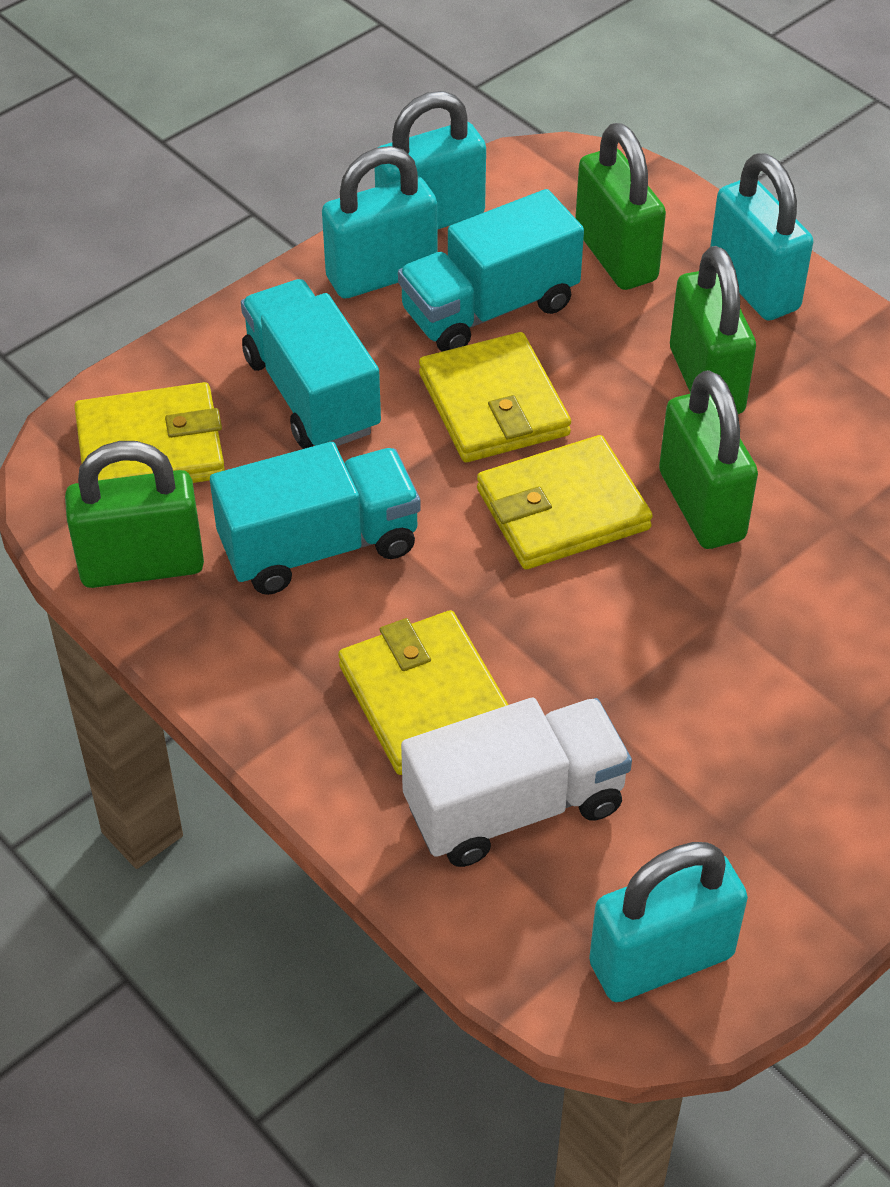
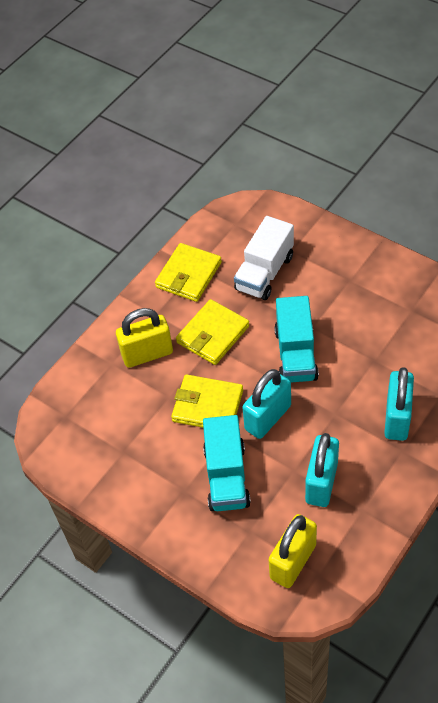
green padlock: [65,441,204,588] [575,123,666,290] [659,370,758,549] [670,246,756,414] = 4 -> none = 0
turquoise padlock: [322,146,437,298] [374,91,486,230] [589,842,748,1002] [710,153,813,321] = 4 -> [242,369,291,439] [305,433,339,507] [384,367,414,441] = 3
turquoise truck: [210,442,421,595] [241,279,381,449] [398,189,584,352] = 3 -> [203,415,251,511] [274,296,319,382] = 2
yellow padlock: none = 0 -> [116,308,173,368] [268,514,317,588] = 2
yellow wallet: [74,382,225,483] [338,610,508,775] [419,332,571,462] [477,435,653,569] = 4 -> [155,243,222,302] [171,374,243,428] [176,299,250,365] = 3

